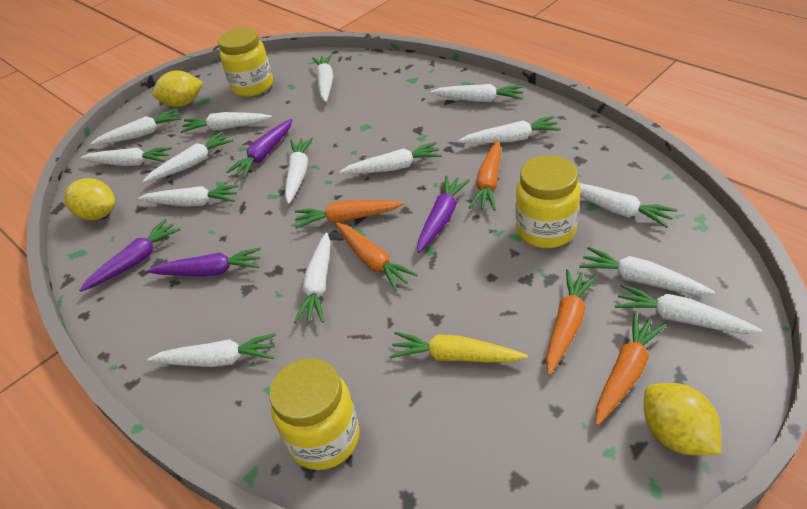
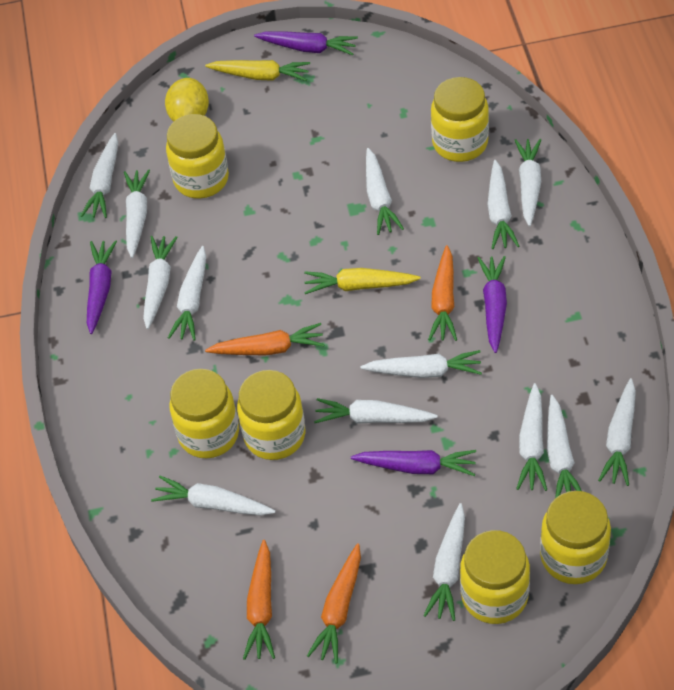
orange carrot: [295,200,404,229] [336,223,418,291] [469,140,501,211] [546,269,597,375] [596,312,667,426] = 5 -> [205,323,325,355] [243,540,275,660] [307,544,361,663] [428,245,457,341] = 4
white carrot: [80,147,172,166] [90,108,182,145] [138,185,239,207] [143,131,233,182] [147,333,276,367] [180,112,272,133] [285,138,313,204] [294,232,331,323] [312,54,333,102] [340,142,442,174] [430,84,524,102] [459,116,561,143] [579,183,677,228] [579,247,715,295] [615,284,762,334] = 15 -> [81,133,118,218] [124,169,150,258] [143,236,178,329] [151,476,275,516] [168,246,206,340] [314,398,438,424] [360,350,482,378] [366,148,404,235] [423,503,465,621] [488,160,519,249] [515,139,541,227] [516,383,547,491] [547,395,582,498] [598,378,636,486] = 14
yellow carrot: [389,332,528,362] = 1 -> [205,60,310,81] [304,268,421,294] = 2
yellow jar: [218,27,273,97] [269,358,359,470] [515,155,580,248] = 3 -> [166,114,229,199] [170,369,239,458] [237,370,305,460] [431,77,489,162] [460,530,530,624] [540,491,611,584] = 6
yellow lemon: [64,178,115,220] [152,71,203,107] [644,383,721,455] = 3 -> [165,78,209,122] = 1

